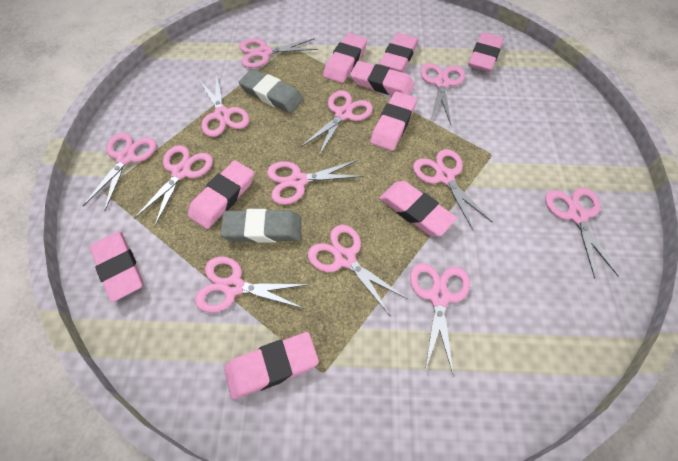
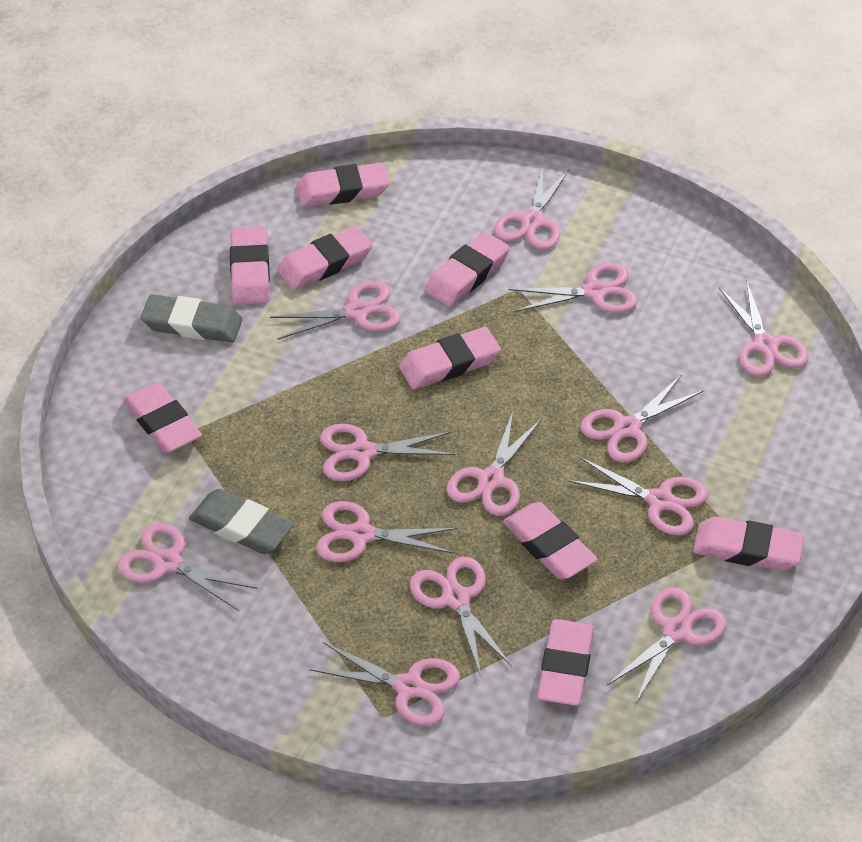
pink scissors: [83,133,157,211] [134,145,213,227] [195,256,309,313] [199,75,249,137] [239,38,318,68] [267,160,364,205] [301,91,373,156] [308,225,408,315] [410,263,470,376] [413,149,492,230] [420,63,465,125] [545,188,619,279] = 12 -> [117,523,257,611] [270,281,401,340] [310,642,460,726] [316,501,457,562] [320,424,455,481] [410,557,512,676] [446,411,542,516] [494,165,569,250] [509,263,638,313] [568,457,708,536] [580,374,703,462] [607,587,727,704] [719,280,809,377] = 13

